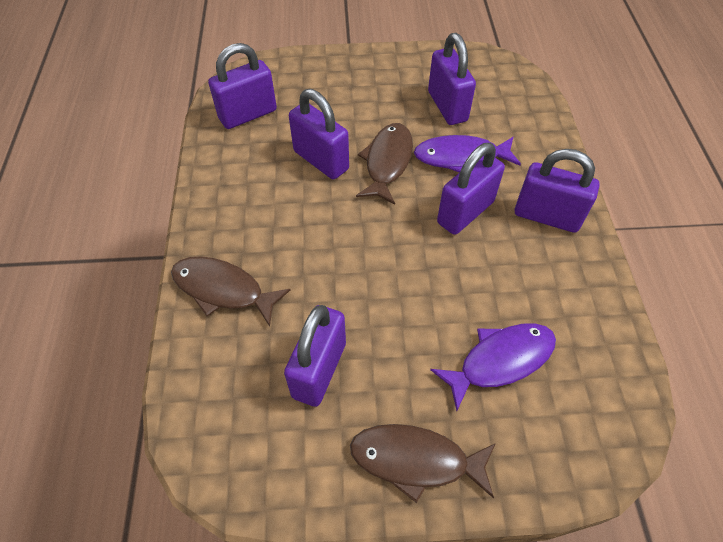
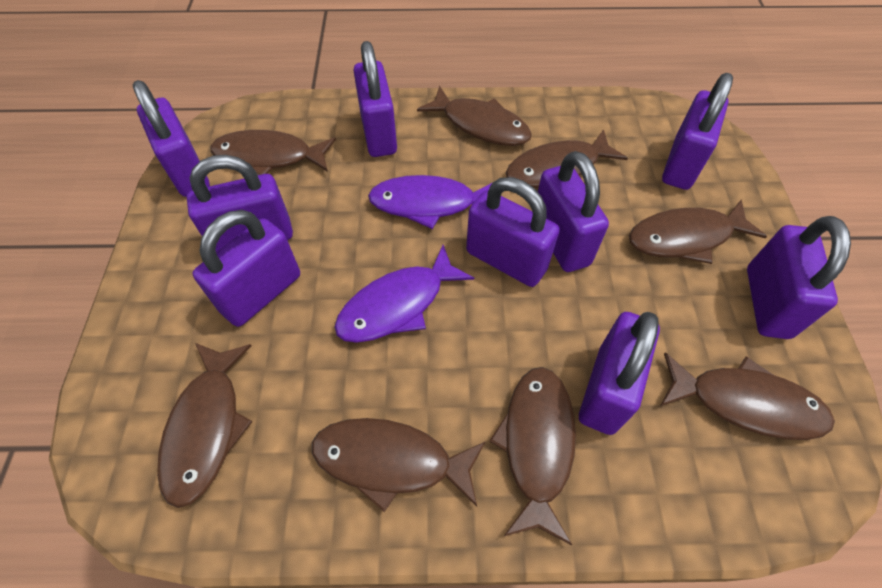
brown fish: [171,256,290,327] [350,424,496,503] [356,123,413,205] = 3 -> [157,343,253,508] [210,130,336,175] [312,418,486,512] [417,86,532,146] [489,367,576,545] [506,129,628,188] [629,200,767,264] [660,353,835,440] = 8
purple padlock: [208,43,277,129] [284,305,346,407] [289,89,349,179] [428,33,476,125] [437,143,505,235] [515,149,600,233] = 6 -> [133,80,210,197] [187,155,293,252] [192,210,300,327] [354,41,397,157] [466,177,560,287] [538,151,609,272] [579,312,660,435] [662,73,733,190] [747,216,851,339] = 9

